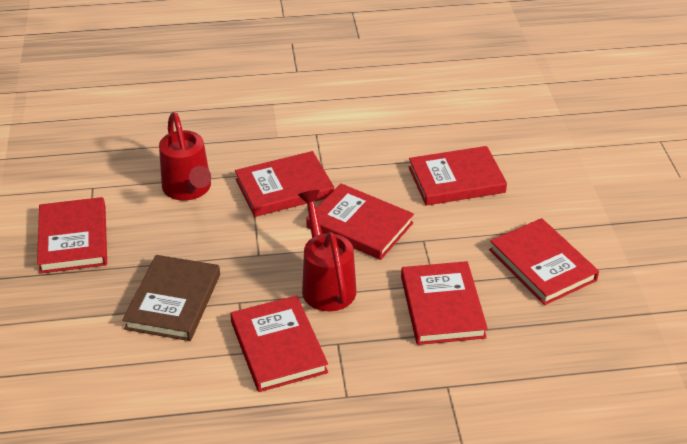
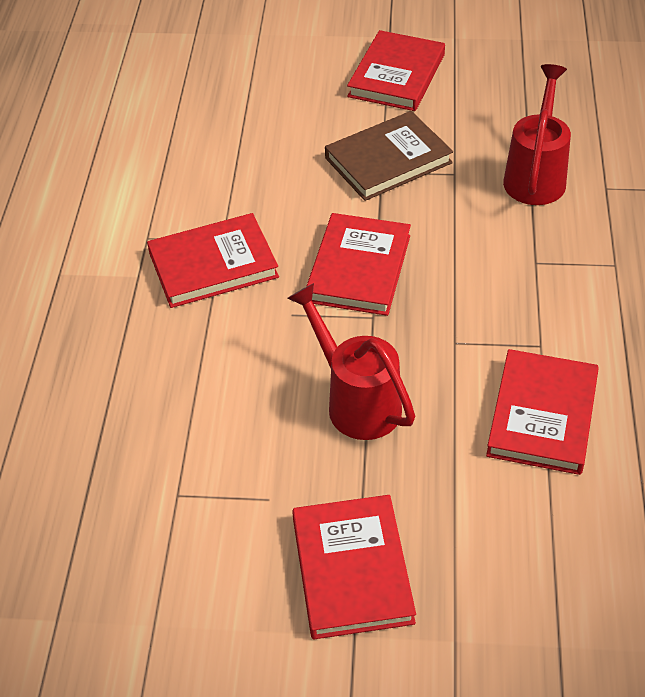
red book: [37,197,107,274] [230,295,328,392] [235,151,334,217] [306,183,414,260] [401,261,488,345] [409,146,507,205] [489,218,599,305] = 7 -> [147,213,279,308] [292,495,416,640] [306,213,411,316] [347,30,445,111] [486,349,599,475] = 5

